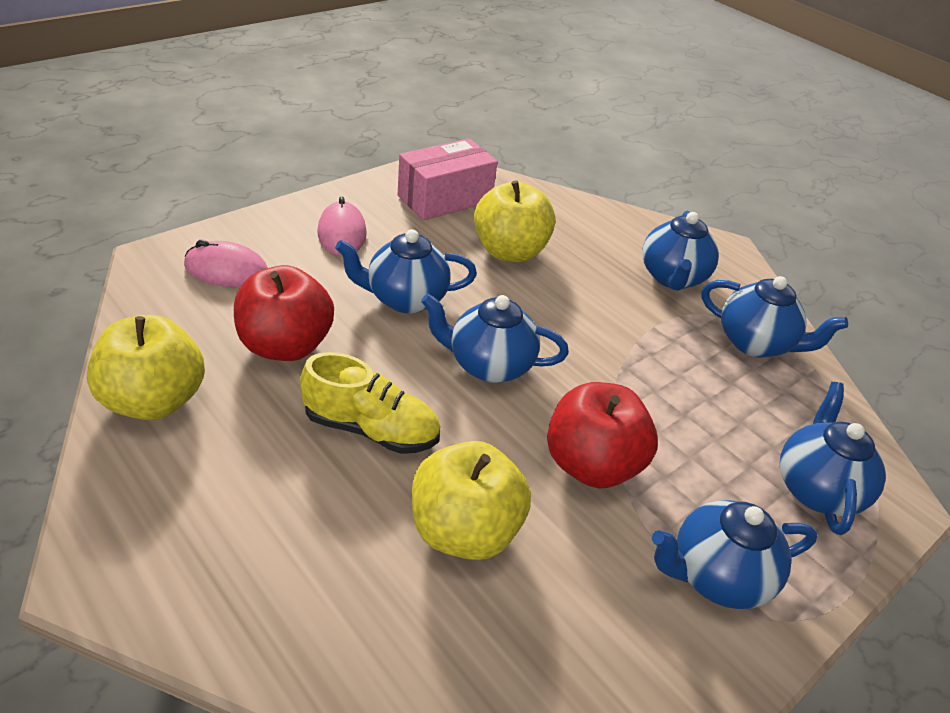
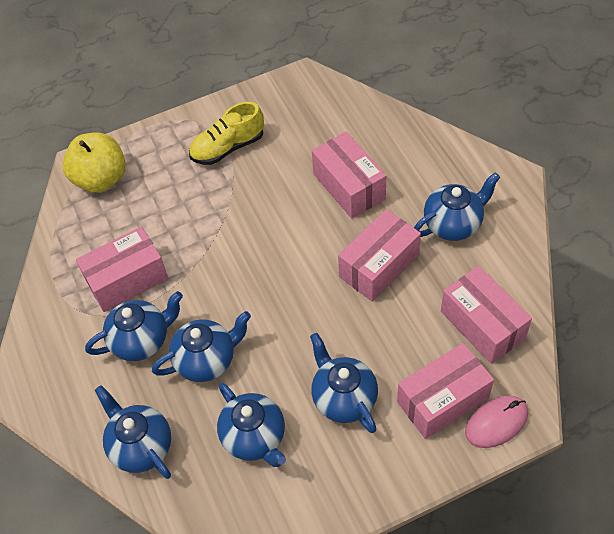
pink box: [398,138,498,221] = 1 -> [76,226,168,312] [312,132,386,218] [338,209,421,302] [397,343,494,439] [441,266,532,364] = 5
pink mouse: [184,240,268,287] [317,197,367,256] = 2 -> [465,396,528,448] = 1
red apple: [234,265,334,361] [547,382,658,488] = 2 -> none = 0
yellow apple: [87,315,205,420] [412,441,531,560] [474,180,556,262] = 3 -> [63,132,126,192] = 1

